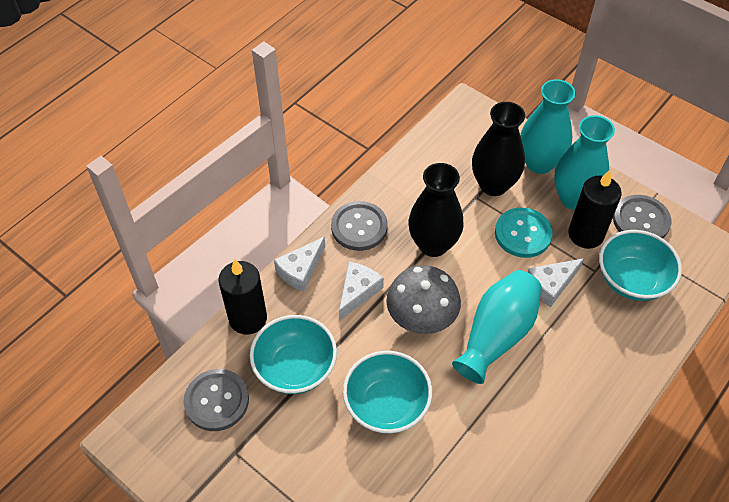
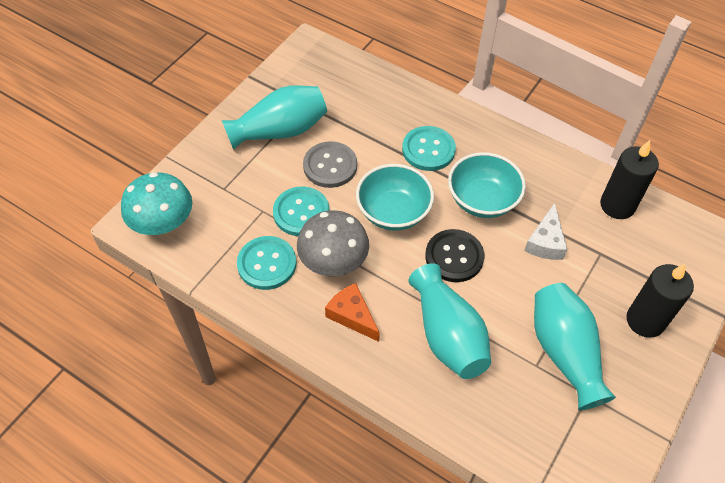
black button: none = 0 -> [425,229,484,282] = 1
black vase: [408,163,464,257] [472,102,525,196] = 2 -> none = 0
grey button: [184,369,249,431] [331,201,388,251] [613,195,671,238] = 3 -> [303,141,357,188] = 1
orange cheese: none = 0 -> [325,283,380,342] = 1
turquoise bowl: [250,315,337,394] [343,351,432,434] [599,230,682,301] = 3 -> [356,164,434,231] [448,152,526,218] = 2
turquoise button: [495,208,553,258] = 1 -> [237,236,296,290] [273,187,329,236] [402,126,456,171] = 3
turquoise mushroom: none = 0 -> [121,172,192,235] = 1
white cheese: [274,237,325,292] [339,262,384,321] [528,258,584,308] = 3 -> [524,203,567,260] = 1

